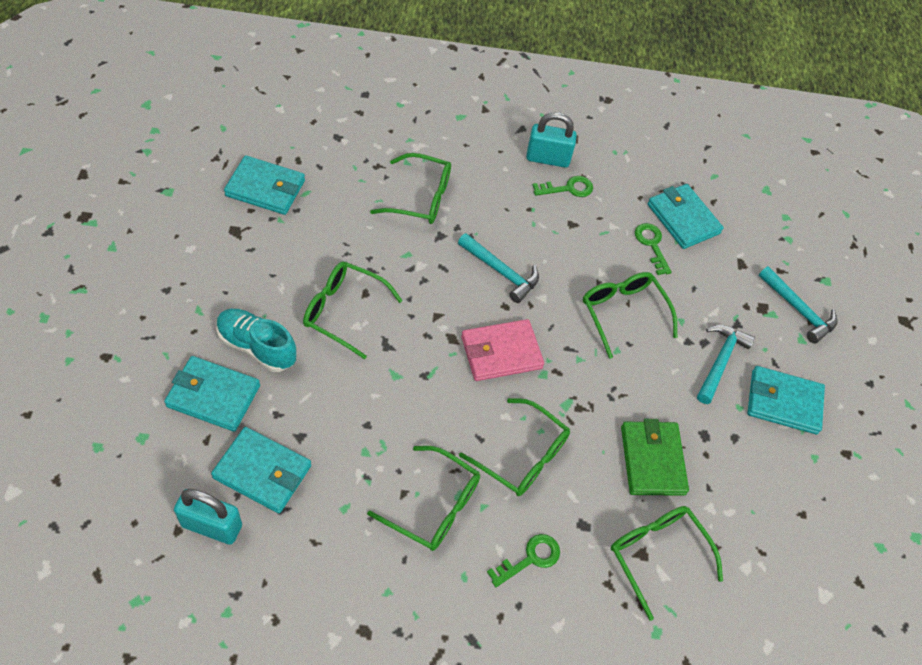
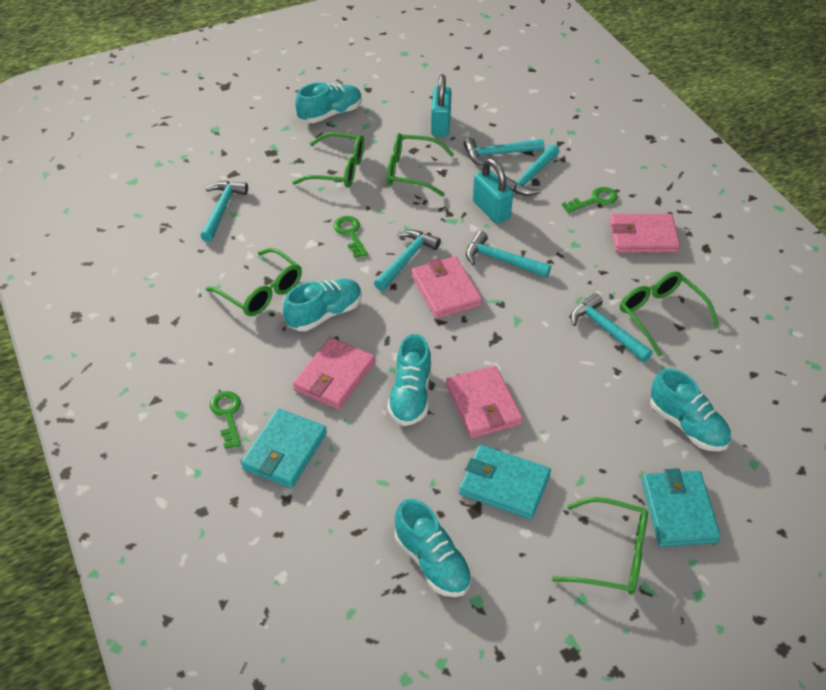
green glasses: [303,262,403,359] [367,446,480,551] [370,153,451,224] [459,398,570,496] [583,272,678,359] [611,506,723,621] = 6 -> [206,248,302,316] [292,132,364,187] [387,133,454,196] [552,497,648,595] [620,271,719,357] = 5
green wallet: [621,419,689,496] = 1 -> none = 0
pink wallet: [461,319,544,381] = 1 -> [293,337,375,410] [411,256,482,319] [446,366,523,438] [610,214,680,253] = 4
turquoise hammer: [458,233,539,303] [697,325,755,404] [759,266,837,344] = 3 -> [200,181,248,242] [374,230,441,291] [464,138,544,166] [466,231,551,278] [505,144,560,196] [571,293,653,362] = 6
turquoise shoe: [216,309,296,372] = 1 -> [283,279,362,331] [295,82,362,123] [387,334,432,426] [395,499,472,597] [650,368,731,451] = 5
turquoise wallet: [164,356,260,432] [211,427,311,513] [224,155,305,215] [648,184,724,249] [747,366,825,434] = 5 -> [241,409,327,488] [459,445,551,519] [642,468,721,547] = 3

